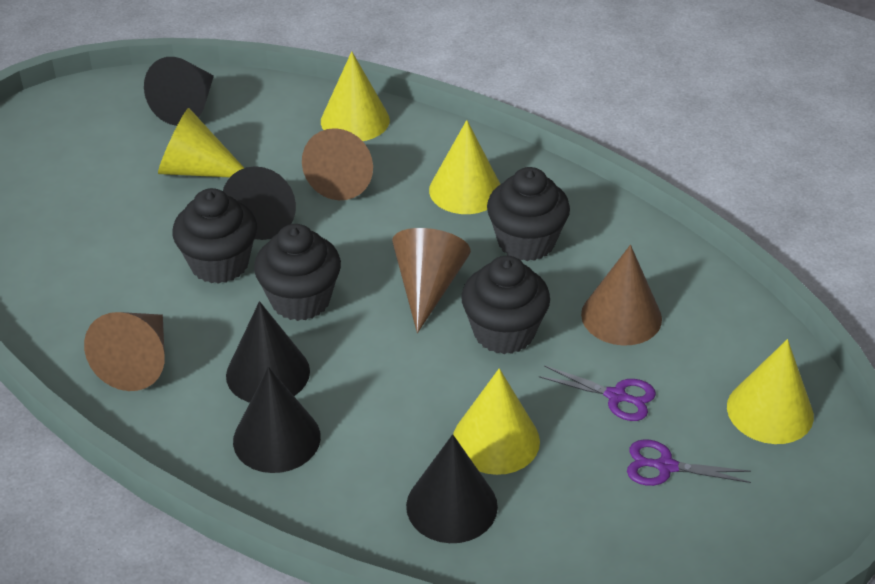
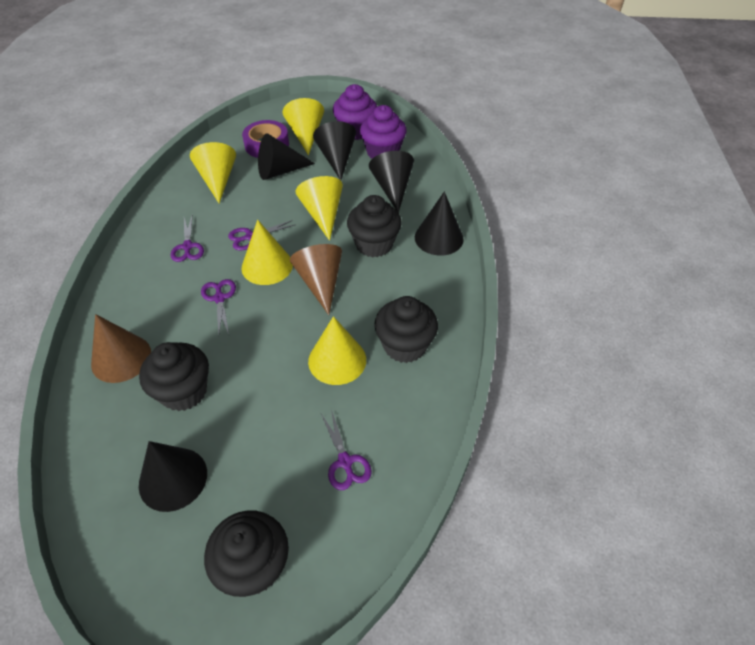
brown cone: [84,312,165,391] [302,128,373,200] [392,228,471,333] [581,245,662,346] = 4 -> [91,314,151,383] [290,244,342,315] = 2
purple cupcake: none = 0 -> [333,84,377,140] [360,105,407,159] = 2
purple scissors: [539,365,656,421] [627,439,751,486] = 2 -> [171,216,204,262] [201,279,236,335] [228,220,294,250] [321,410,372,490] = 4
purple tape: none = 0 -> [242,120,289,158] = 1

